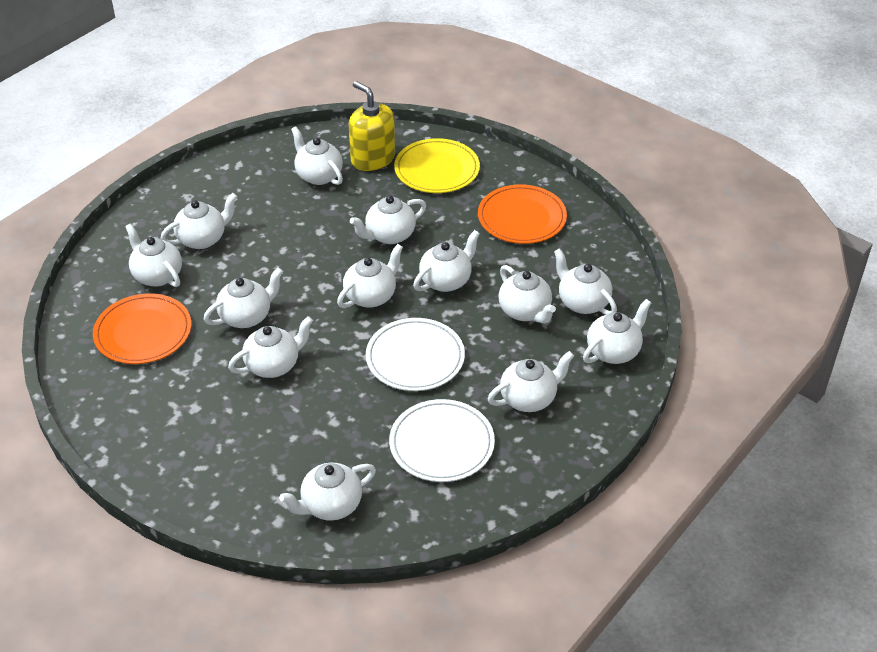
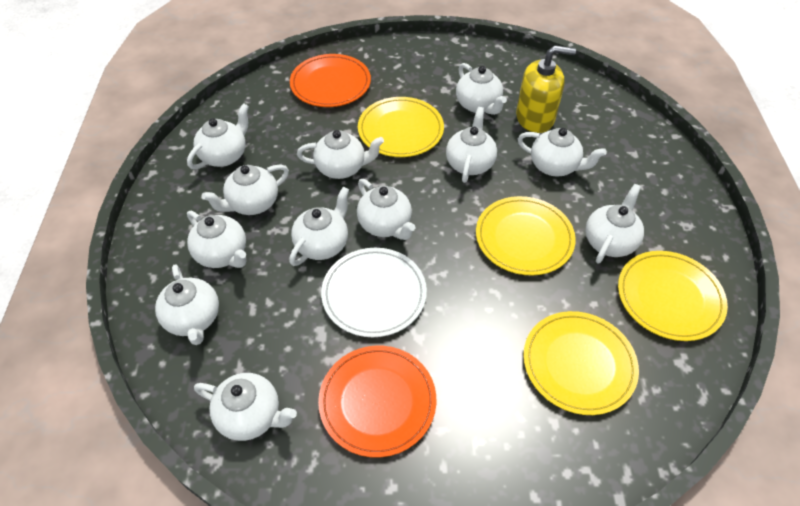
white plate: [366,318,465,391] [389,399,495,482] = 2 -> [321,248,427,337] = 1
white teapot: [125,223,182,287] [160,193,237,249] [203,268,283,328] [228,316,313,378] [279,463,376,521] [291,126,343,185] [337,244,403,308] [350,196,426,244] [413,230,480,292] [487,351,574,412] [499,265,556,324] [554,248,617,315] [583,299,651,364] = 13 -> [155,264,219,345] [187,103,249,170] [187,211,246,268] [194,373,297,441] [202,164,289,215] [289,187,349,266] [297,130,384,179] [357,179,415,240] [446,107,497,183] [456,63,507,115] [518,128,607,177] [585,184,644,264] = 12
yellow plate: [394,138,480,193] = 1 -> [358,97,444,157] [476,196,576,276] [523,311,639,415] [618,251,728,341] = 4

